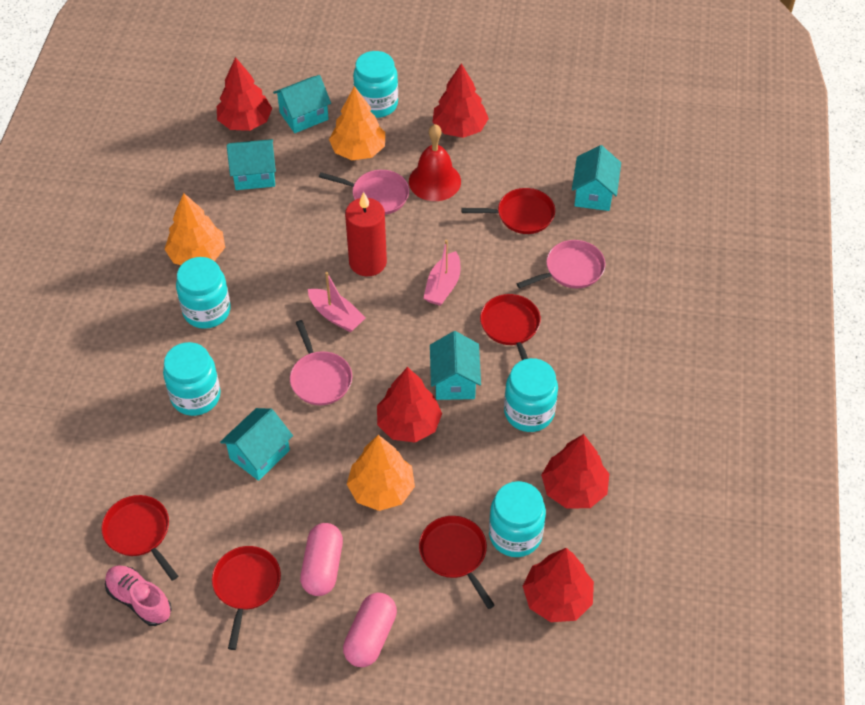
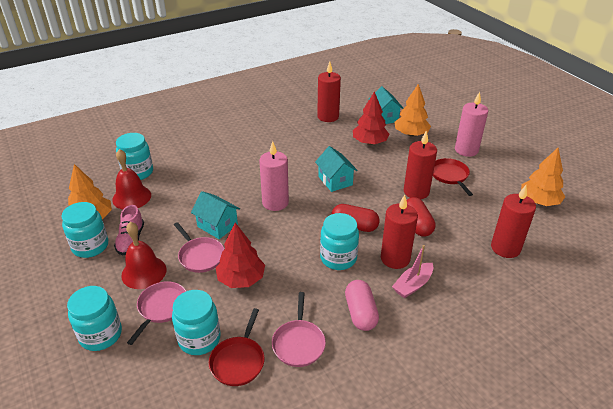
pink boat: [308,272,366,332] [423,240,460,306] = 2 -> [392,245,433,298] = 1
pink candle: none = 0 -> [259,141,289,211] [455,92,488,157] = 2
pink capsule: [300,523,343,596] [343,593,397,667] = 2 -> [345,280,379,331] = 1
red bell: [409,124,461,201] = 1 -> [112,149,151,209] [121,222,167,289] = 2
red candle: [345,192,387,276] = 1 -> [317,61,341,122] [381,195,418,269] [404,130,437,199] [491,185,536,258] = 4
red capsule: none = 0 -> [331,204,380,232] [406,197,436,237] = 2
red pan: [101,495,178,581] [212,546,281,650] [419,516,495,609] [461,188,555,234] [480,294,541,360] = 5 -> [209,308,265,386] [433,158,473,196] = 2
red tree: [217,57,272,131] [377,367,442,443] [433,63,489,138] [523,548,594,622] [541,434,609,509] = 5 -> [216,223,265,288] [353,91,390,145] = 2
turquoise house: [220,408,293,481] [227,139,276,190] [273,75,331,133] [430,331,481,400] [572,145,621,211] = 5 -> [191,191,240,239] [315,146,358,192] [368,86,403,124] = 3

